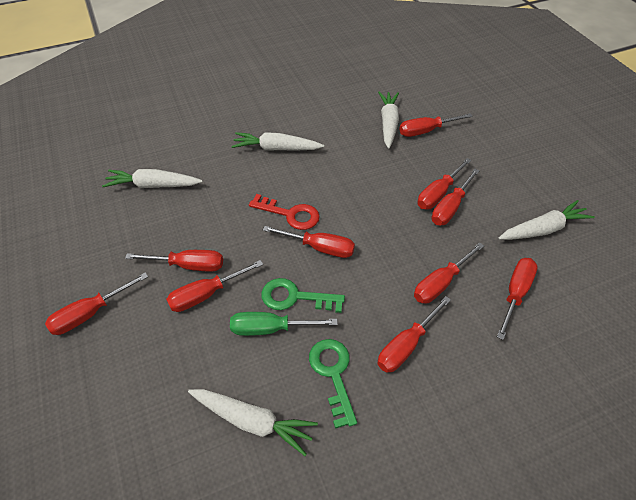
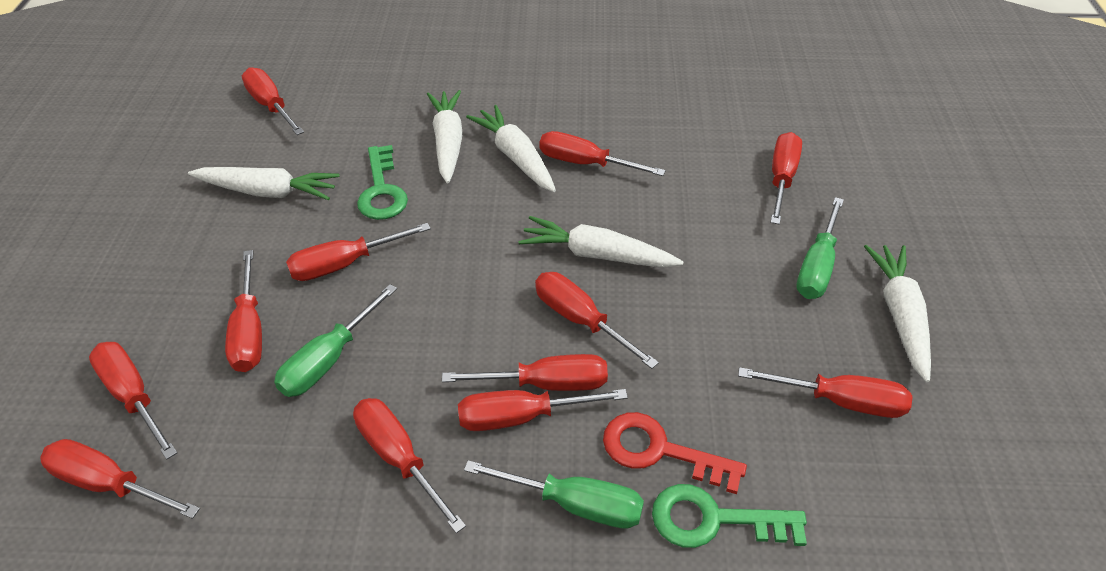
green screwdriver: [230,312,338,336] = 1 -> [274,284,397,397] [464,460,644,529] [796,197,844,299] = 3
red screwdriver: [45,272,148,335] [125,250,223,271] [166,260,263,312] [263,226,355,258] [378,296,451,373] [399,113,473,137] [414,242,484,303] [418,158,471,209] [432,169,479,225] [497,258,538,340] = 10 -> [40,439,200,519] [89,342,177,460] [225,250,262,372] [242,67,304,135] [286,223,431,281] [353,398,466,533] [442,354,608,391] [458,389,628,431] [535,272,659,369] [539,131,666,176] [738,367,912,418] [770,132,802,225] = 12

